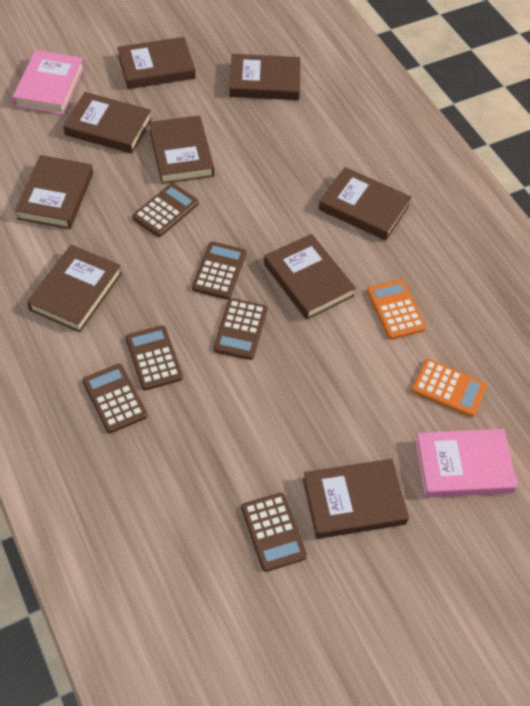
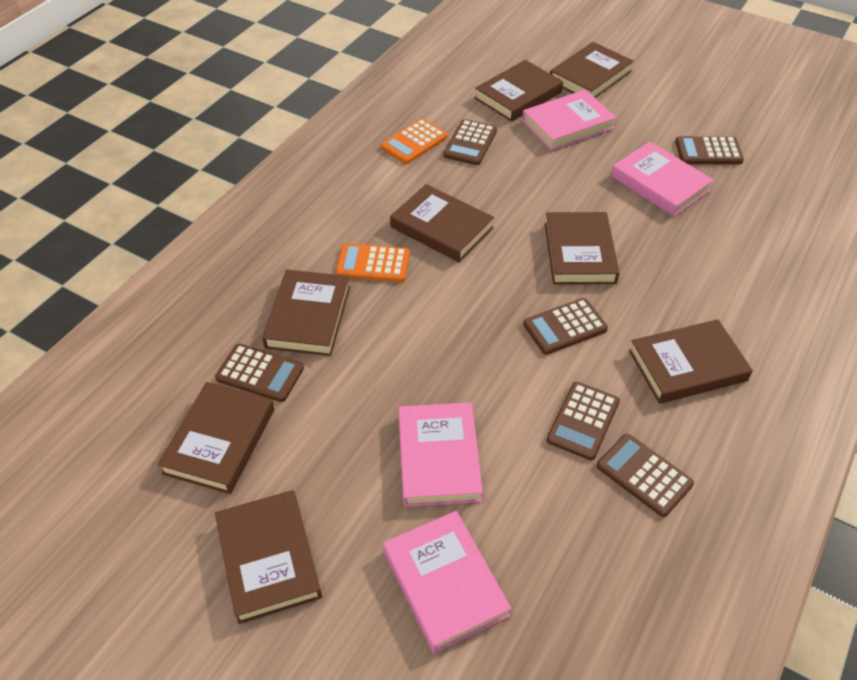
brown book: [15,155,93,229] [27,245,122,332] [63,92,152,154] [117,37,196,89] [149,115,214,184] [229,54,300,100] [264,234,356,320] [303,459,409,539] [319,167,412,241] = 9 -> [157,382,274,494] [215,490,322,624] [262,270,350,356] [390,184,494,262] [475,60,563,122] [545,212,620,285] [550,42,634,98] [629,319,753,404] = 8
pink book: [13,50,84,115] [415,429,518,498] = 2 -> [383,511,511,653] [398,402,483,507] [522,89,616,151] [611,142,714,216] = 4

